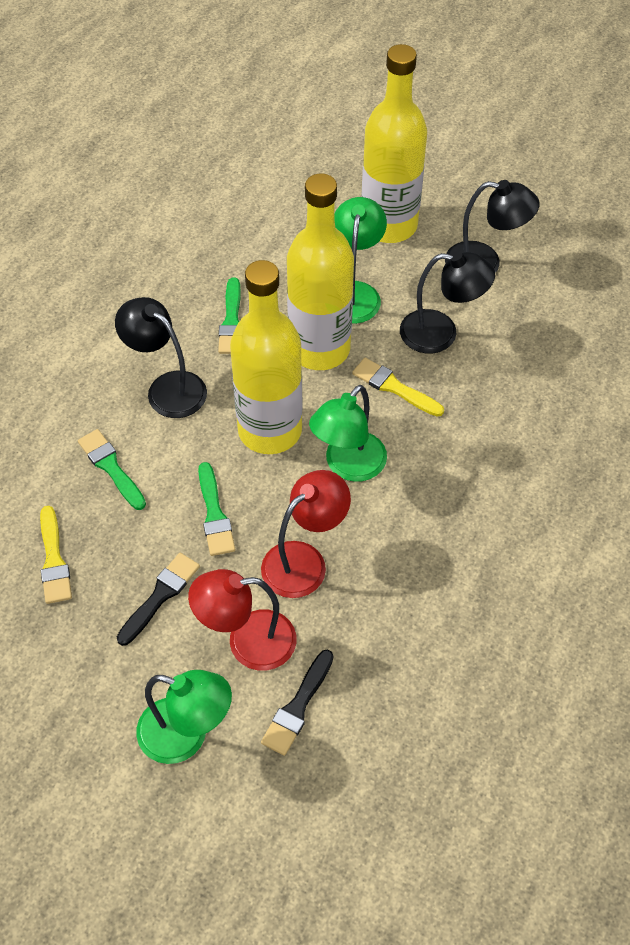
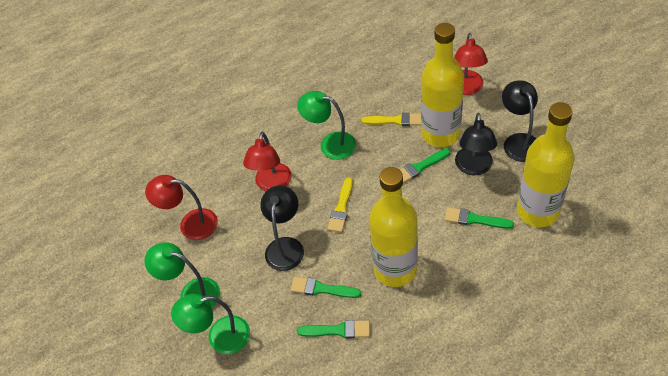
black brush: [117,553,200,646] [261,650,334,756] = 2 -> none = 0
green brush: [78,429,146,510] [198,462,235,556] [218,278,241,354] = 3 -> [291,277,361,298] [297,320,370,338] [400,148,450,183] [445,207,514,229] = 4
red lamp: [188,569,296,671] [261,470,351,598] = 2 -> [145,175,218,240] [243,132,292,191] [454,33,488,95] = 3

